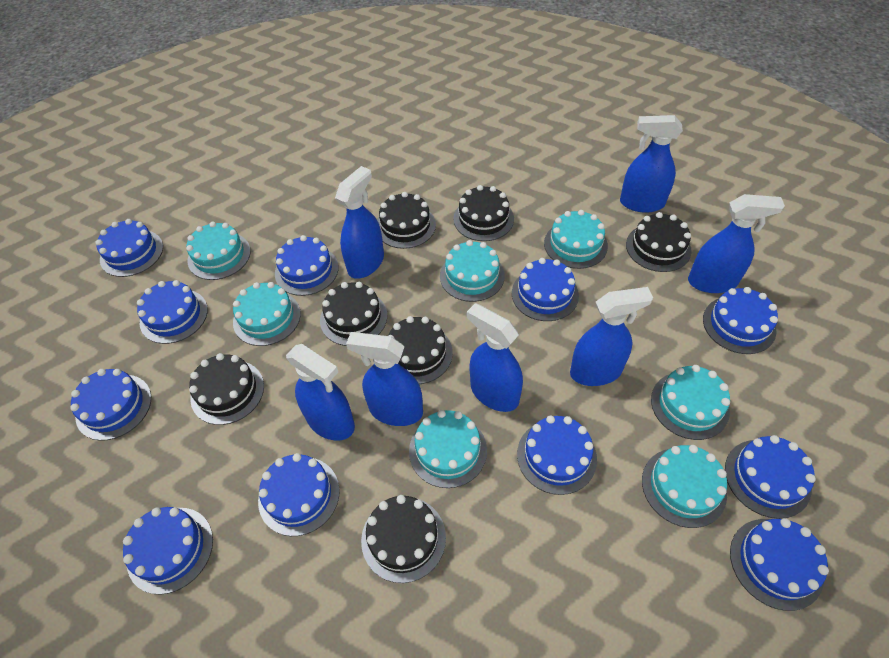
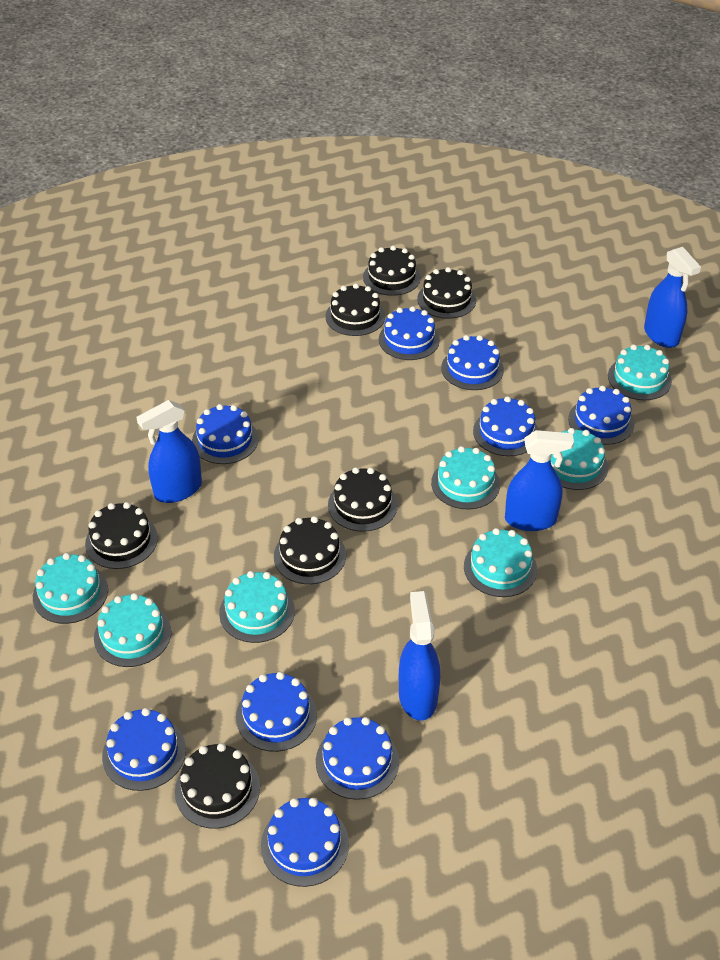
blue cake: [70,369,151,441] [95,219,163,277] [123,507,213,595] [137,280,208,344] [258,453,340,536] [275,235,339,296] [512,258,579,321] [517,415,597,495] [703,287,778,354] [725,435,816,519] [730,518,829,611] = 11 -> [102,708,186,791] [192,404,259,464] [236,672,317,752] [261,798,349,887] [316,717,399,800] [379,306,440,360] [441,335,504,390] [473,396,539,456] [568,386,635,445] = 9
blue spray bottle: [286,344,355,440] [335,166,384,279] [346,332,423,426] [467,303,523,412] [570,287,653,386] [620,115,683,213] [688,194,785,293] = 7 -> [137,400,202,503] [399,591,440,721] [505,430,574,531] [644,247,701,348] = 4

